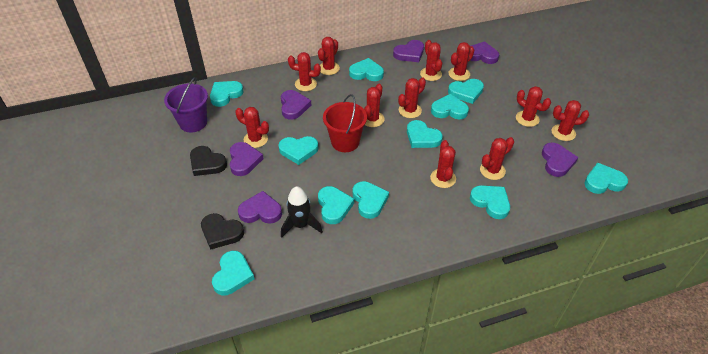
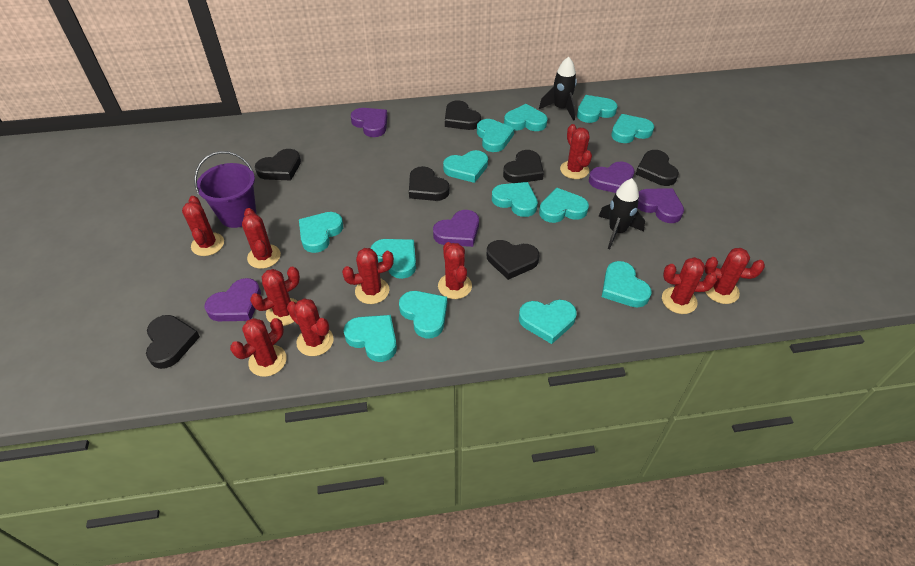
black heart: [190,146,227,176] [201,213,244,250] = 2 -> [146,315,200,369] [255,149,301,181] [409,166,449,201] [445,100,481,130] [487,240,539,280] [503,150,544,183] [636,150,679,186] = 7
black rocket: [281,186,323,237] = 1 -> [539,57,577,121] [599,178,645,249] = 2
purple heart: [230,142,264,176] [238,191,282,224] [281,90,311,120] [393,40,424,62] [470,41,499,64] [542,143,578,177] = 6 -> [204,278,261,321] [351,108,388,137] [433,210,479,247] [589,161,634,193] [638,188,684,223] = 5
red bucket: [323,94,367,152] = 1 -> none = 0
red cactus: [235,107,269,148] [288,52,321,91] [318,37,340,75] [364,84,384,127] [398,77,426,118] [420,40,442,81] [430,140,456,188] [449,42,474,81] [480,137,514,180] [516,86,551,127] [552,100,589,141] = 11 -> [182,196,224,256] [230,318,287,377] [242,208,281,269] [250,267,300,326] [287,298,334,356] [342,248,394,304] [438,242,472,299] [560,124,592,179] [662,257,717,314] [705,248,765,304] = 10
turquoise heart: [210,81,244,107] [212,251,255,295] [278,136,318,165] [318,186,354,224] [349,58,384,81] [353,181,389,219] [407,120,443,148] [431,94,469,119] [448,79,484,104] [470,185,510,219] [584,163,628,194] = 11 -> [299,212,343,253] [344,315,397,362] [371,239,416,279] [399,291,447,338] [443,150,488,183] [477,119,515,152] [492,182,538,217] [504,104,548,131] [519,300,577,344] [539,188,589,223] [577,95,617,123] [602,261,651,308] [611,114,654,143] = 13

